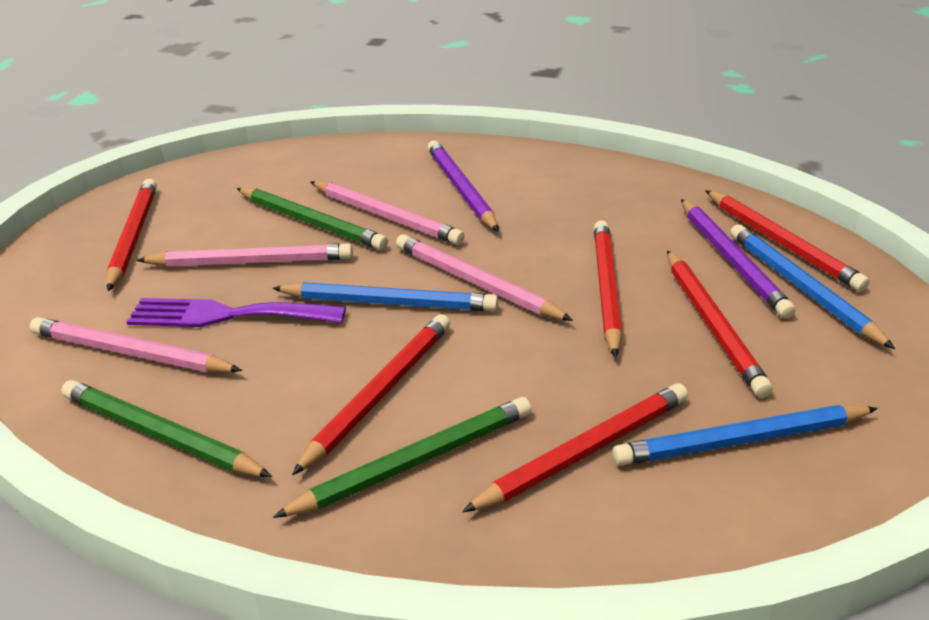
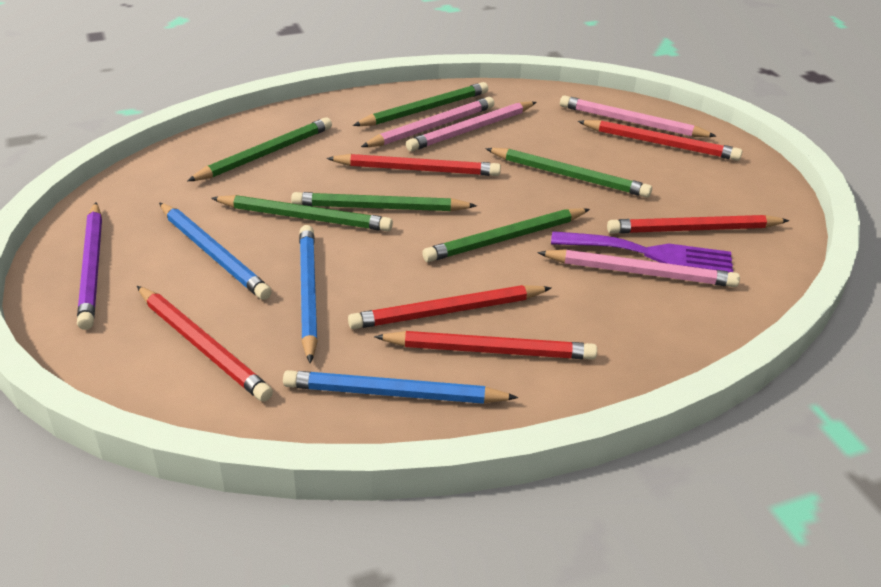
green pencil: [61,380,272,477] [236,188,388,250] [273,397,531,518] = 3 -> [187,117,332,181] [211,195,393,231] [291,192,477,212] [353,82,488,126] [422,208,590,262] [485,148,652,198] = 6
purple pencil: [427,140,499,232] [681,199,796,319] = 2 -> [77,202,102,330] = 1

